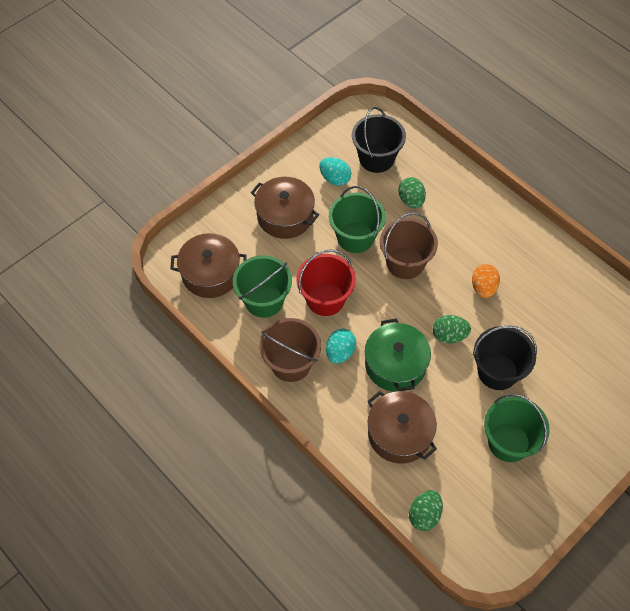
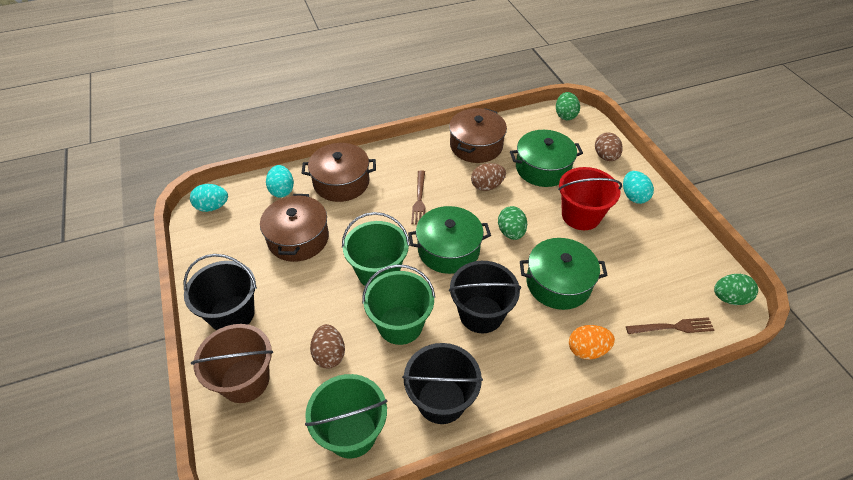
black bucket: [352,107,406,173] [473,325,537,390] = 2 -> [183,254,257,331] [402,343,483,424] [449,261,521,333] = 3
brown bucket: [259,318,321,382] [380,212,438,279] = 2 -> [191,324,273,403] = 1
brown egg: none = 0 -> [310,324,345,369] [471,163,506,191] [595,132,623,161] = 3
brown fork: none = 0 -> [411,170,425,224] [626,317,714,334] = 2
green pot: [365,318,431,392] = 1 -> [408,206,491,274] [510,130,583,187] [520,238,608,310] = 3
turquoise egg: [319,157,351,186] [326,329,356,364] = 2 -> [190,184,228,212] [266,165,294,198] [623,171,654,204] = 3

